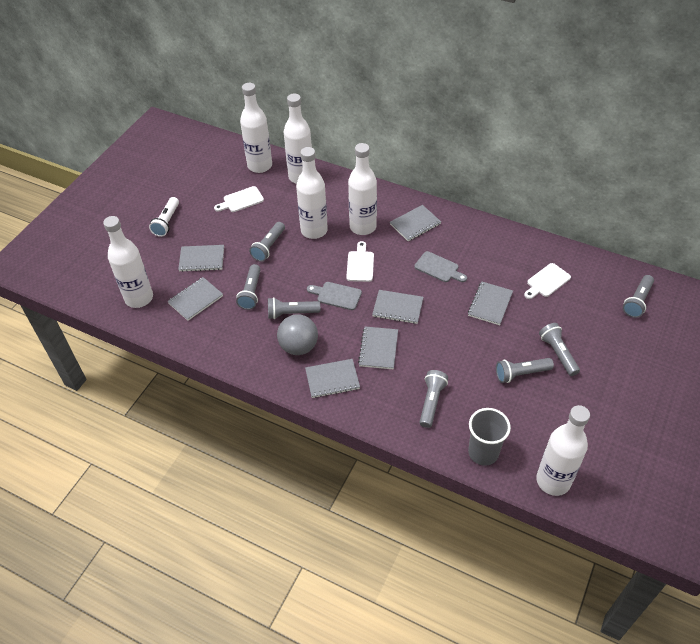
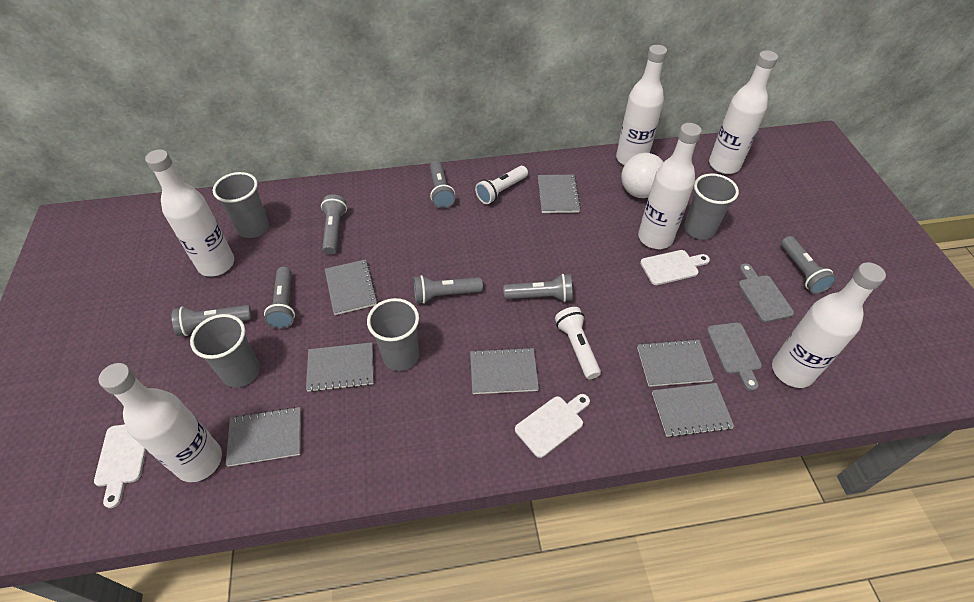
grey ball: [277,314,318,355] = 1 -> none = 0
grey cup: [468,408,511,466] = 1 -> [190,314,260,388] [213,172,269,238] [367,298,419,371] [684,173,739,240] = 4
white ball: none = 0 -> [621,153,663,198] = 1
white flashlight: [149,197,179,237] = 1 -> [475,166,528,204] [555,307,601,379] = 2

